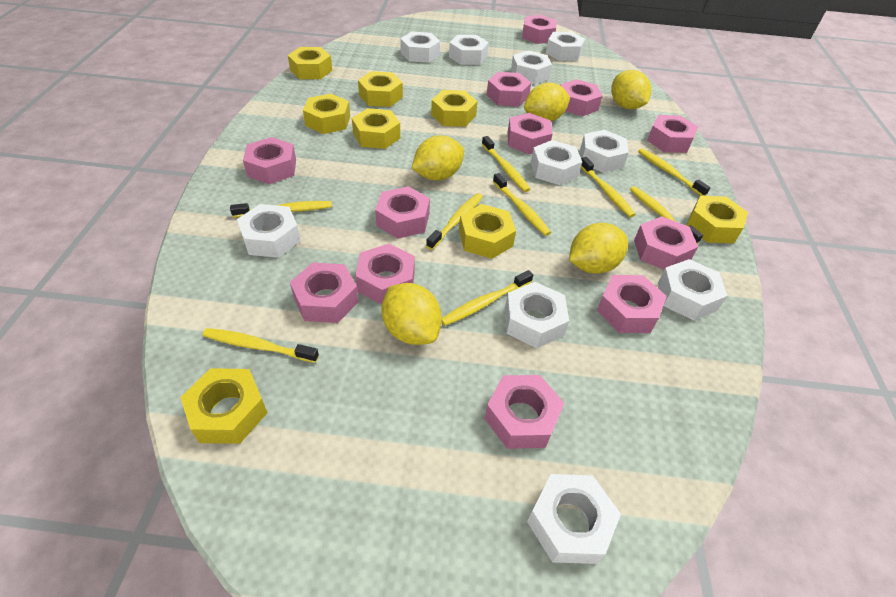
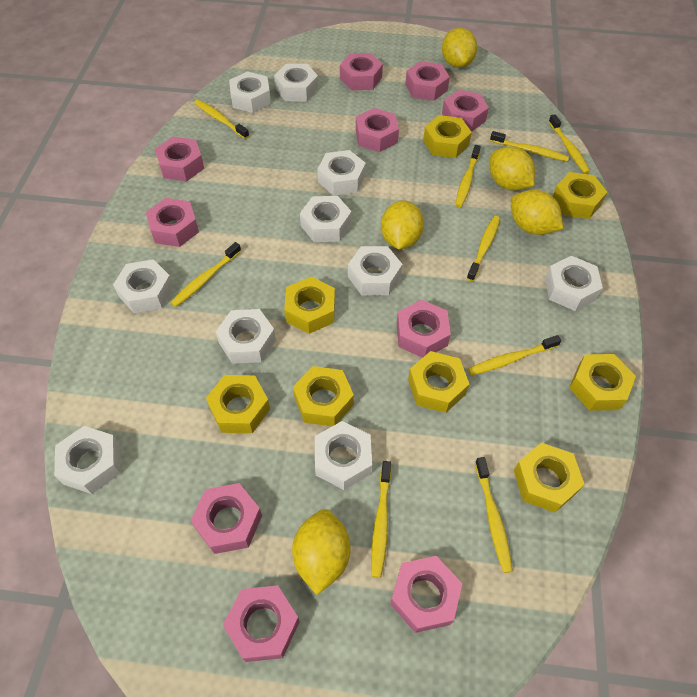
pink nut: [243,137,296,184] [290,263,359,323] [355,244,415,305] [375,186,430,239] [484,375,564,449] [487,72,531,107] [507,113,553,154] [522,15,556,44] [560,79,602,116] [597,275,667,333] [634,216,698,270] [647,115,698,153] = 12 -> [146,198,199,247] [155,137,204,181] [190,483,262,554] [223,585,300,662] [340,53,383,90] [356,108,399,152] [390,556,462,633] [397,300,451,358] [405,61,450,101] [442,90,489,132] = 10

